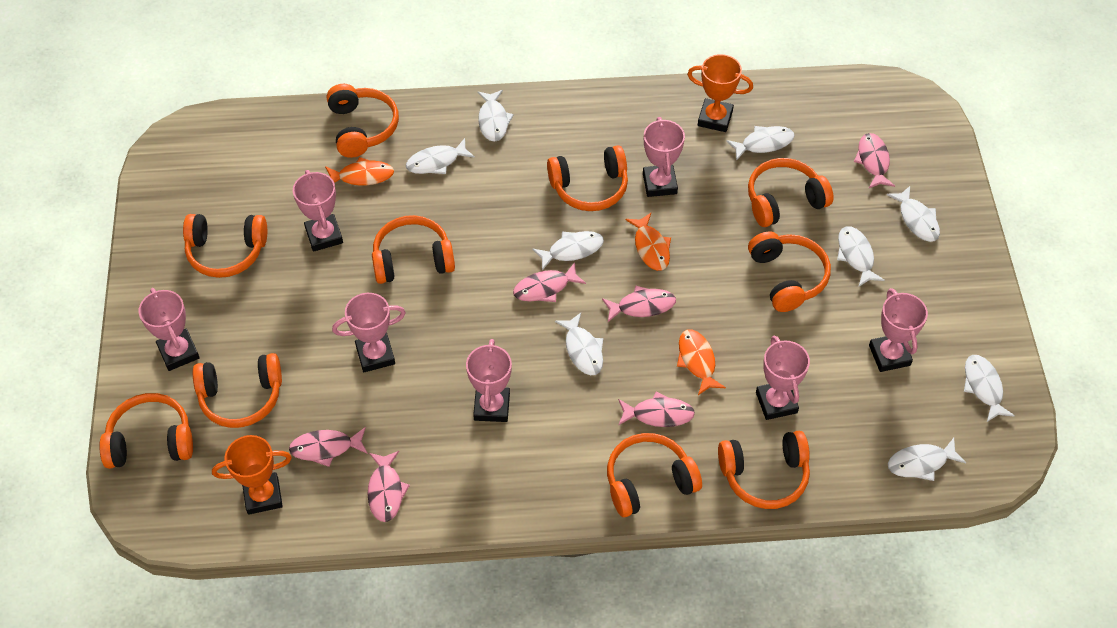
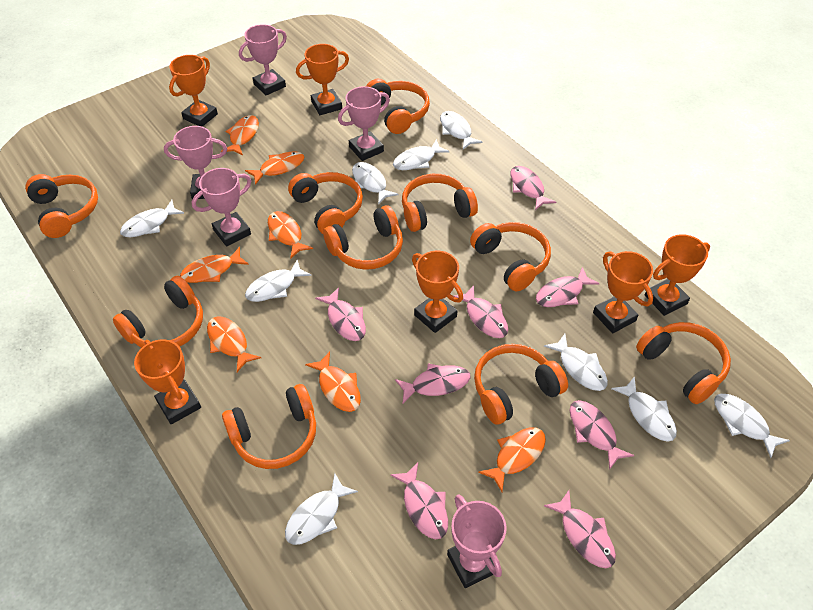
orange fish: [325,157,394,185] [626,213,671,271] [677,329,726,395] = 3 -> [180,247,249,283] [207,316,261,372] [221,115,259,155] [245,151,305,185] [268,211,313,259] [305,352,361,412] [478,427,546,492] = 7
orange trophy: [212,435,292,515] [687,54,753,132] = 2 -> [134,339,201,424] [169,55,218,127] [296,44,349,115] [412,251,463,333] [593,251,653,333] [645,234,710,316] = 6
pink fish: [289,427,368,467] [367,451,410,522] [513,262,586,302] [602,286,676,322] [618,392,695,427] [854,133,895,189] = 6 -> [315,287,366,341] [390,463,448,539] [395,363,470,403] [454,285,508,338] [511,166,556,210] [536,267,599,307] [544,490,616,568] [570,400,634,470] = 8
pink trophy: [139,288,200,371] [293,170,343,252] [332,293,406,372] [466,339,512,422] [643,117,685,197] [756,335,810,420] [869,288,928,372] = 7 -> [164,126,227,199] [192,168,251,246] [239,24,287,95] [338,86,390,161] [447,494,507,588] = 5

